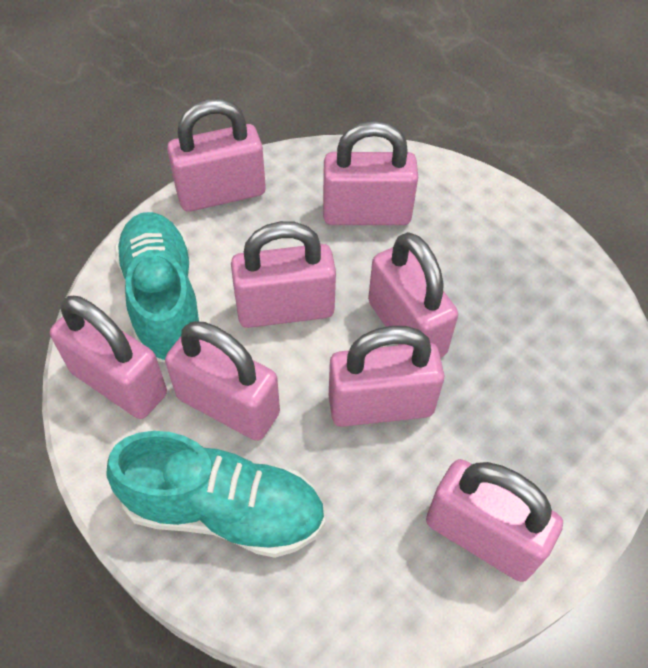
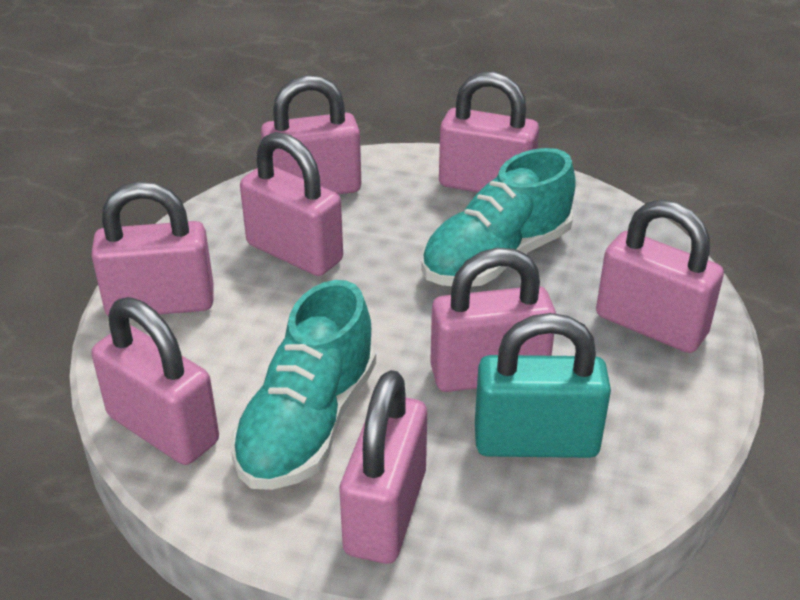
turquoise padlock: none = 0 -> [475,313,611,458] = 1

